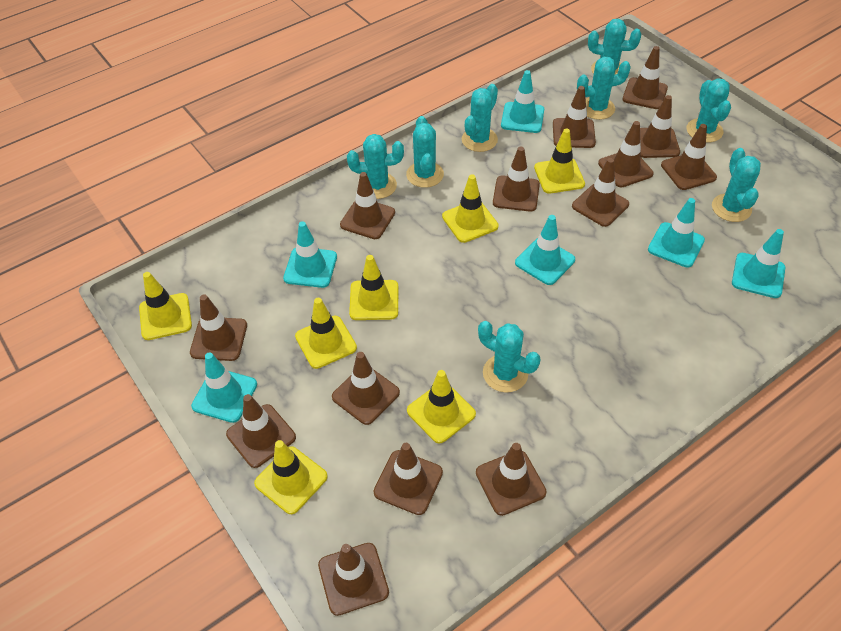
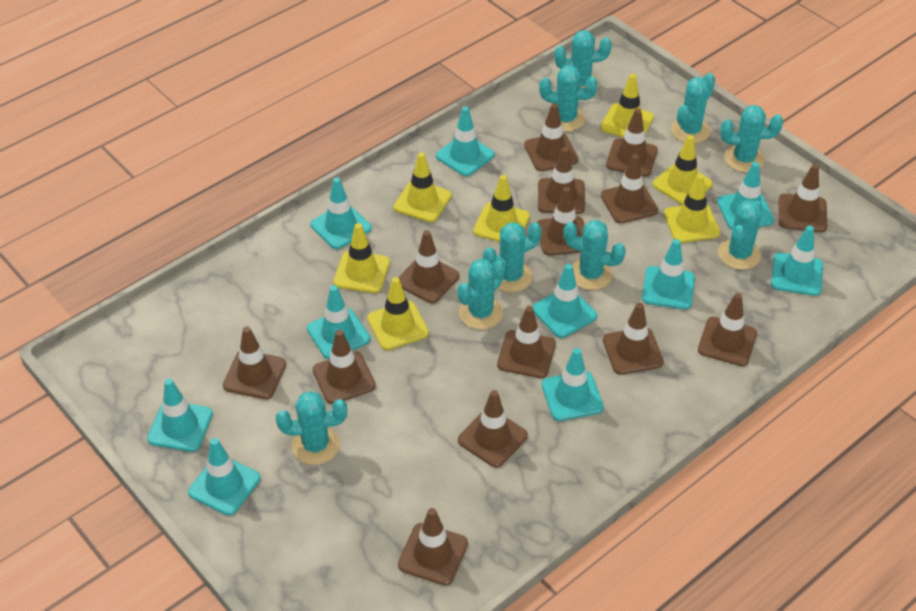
turquoise cactus: [347,134,404,199] [406,116,444,188] [462,84,498,152] [478,321,541,393] [577,57,631,120] [588,19,641,75] [686,78,731,142] [712,148,761,222] = 8 -> [276,391,347,465] [458,258,505,329] [483,222,542,292] [539,65,598,132] [554,30,612,88] [563,220,626,290] [671,73,715,144] [718,200,763,270] [720,105,783,173] = 9
turquoise traffic cone: [191,352,257,423] [283,221,337,288] [501,70,544,133] [515,215,575,285] [648,198,705,268] [732,229,785,298] = 6 -> [147,378,213,452] [188,438,260,516] [307,285,370,359] [310,177,372,249] [436,106,495,176] [533,264,597,338] [542,348,604,421] [642,239,695,310] [717,162,774,230] [771,225,823,296] = 10

